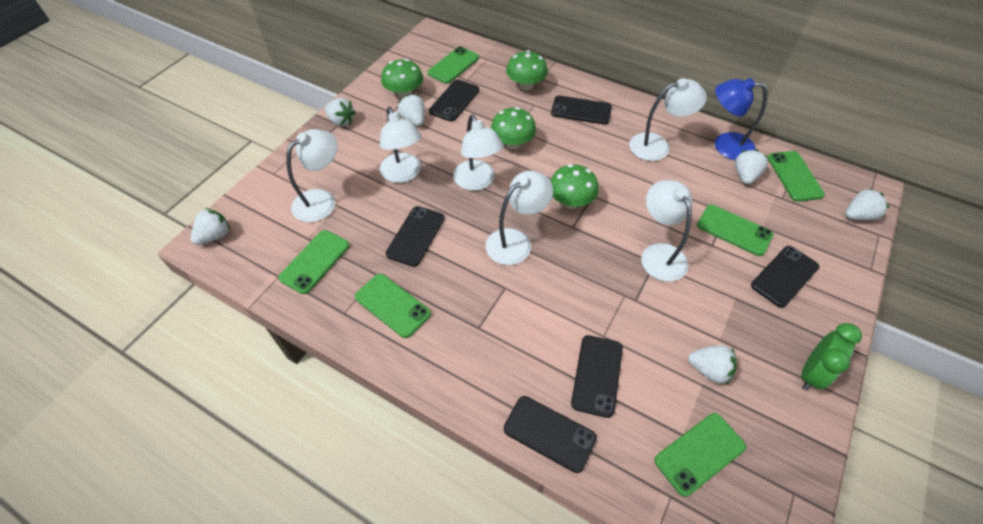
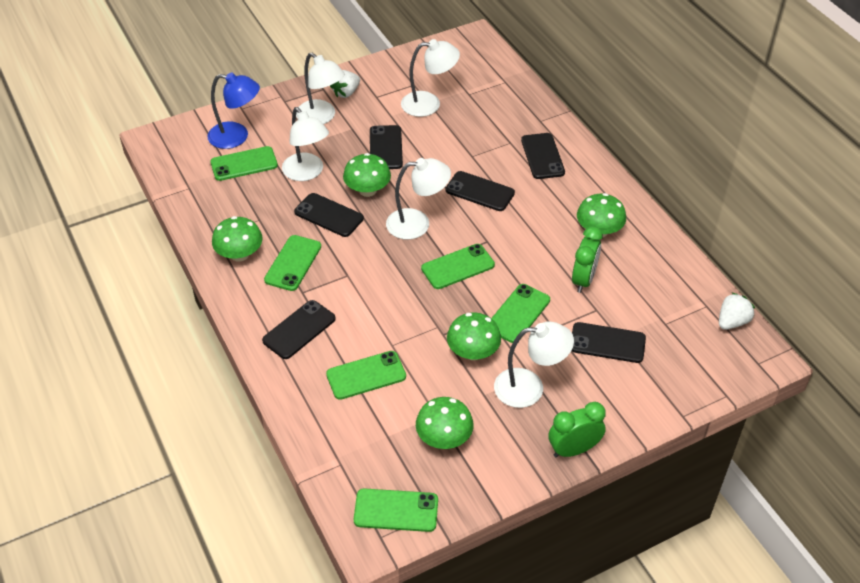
green clock: [801,323,862,390] = 1 -> [548,402,606,457] [572,226,603,293] = 2
green mushroom: [381,59,423,99] [491,107,536,149] [506,50,548,90] [550,164,599,209] = 4 -> [212,216,263,262] [343,153,391,197] [416,397,474,449] [447,312,501,360] [577,193,626,238] = 5
white lamp: [286,129,338,222] [380,107,422,183] [453,114,504,191] [486,171,553,265] [629,78,707,161] [641,180,692,282] = 6 -> [282,107,329,181] [296,53,345,124] [386,158,451,240] [401,39,460,117] [494,322,574,408] = 5
white strawberry: [191,208,230,245] [325,98,356,127] [398,94,425,126] [688,345,737,385] [735,150,768,184] [845,188,889,221] = 6 -> [330,70,360,98] [719,292,755,330] = 2

